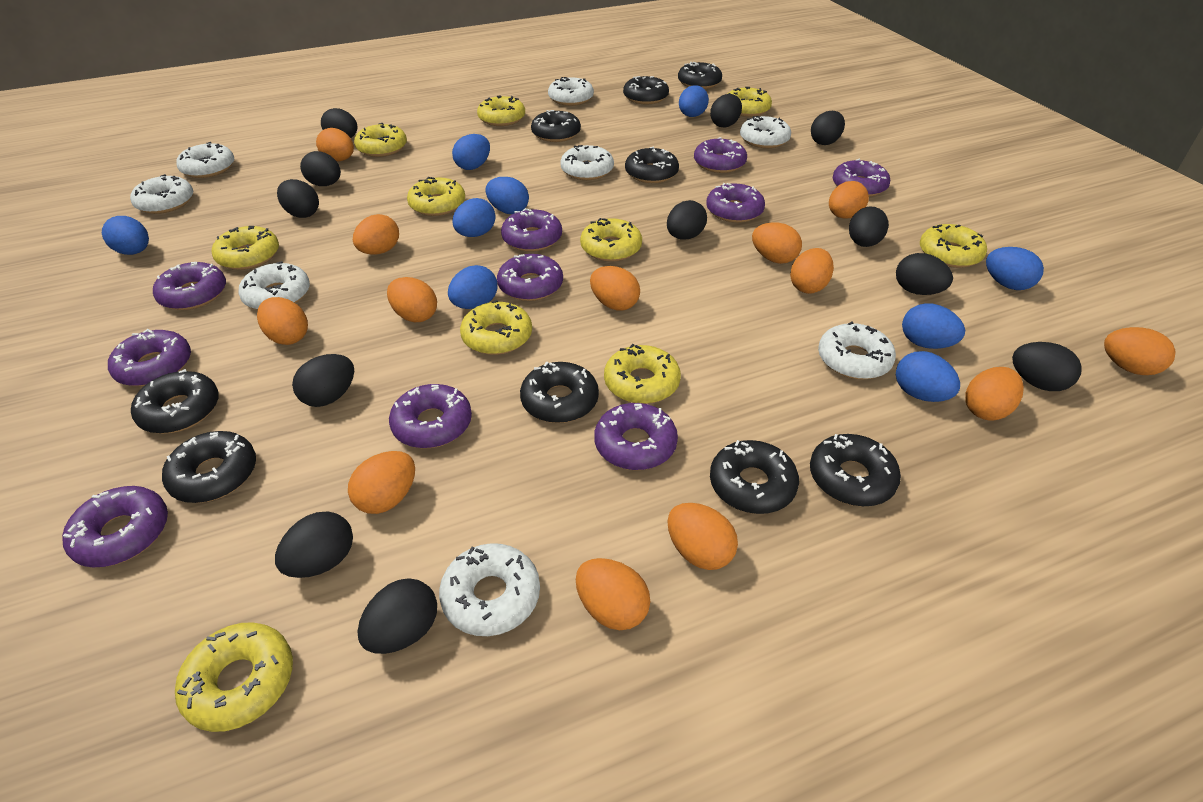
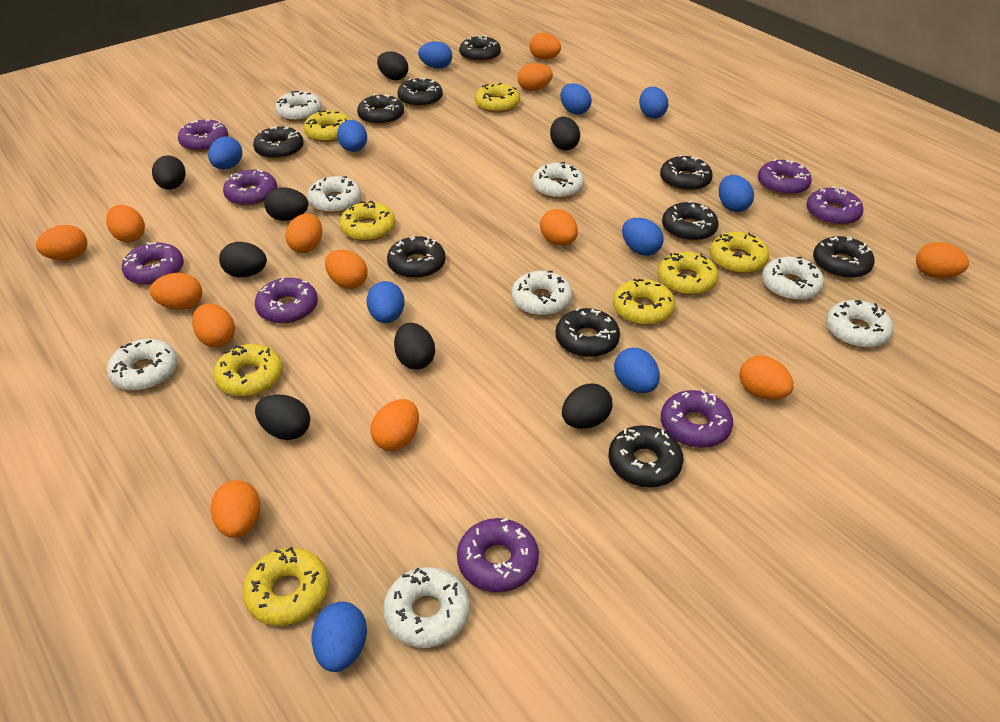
black donut: [131,369,219,434] [162,431,256,503] [520,361,599,423] [531,110,581,142] [623,76,669,104] [625,146,679,183] [678,62,722,89] [710,440,799,514] [810,434,901,506] = 9 -> [253,126,304,160] [357,94,404,125] [387,236,446,279] [398,77,443,107] [459,35,501,63] [556,307,620,357] [609,425,684,487] [660,155,713,191] [662,201,719,241] [813,236,874,279] = 10
black egg: [275,511,353,578] [277,179,319,218] [292,354,354,407] [300,151,341,186] [321,108,357,138] [358,578,437,654] [667,200,707,240] [710,94,742,127] [811,111,845,145] [849,206,889,247] [896,253,953,295] [1012,342,1082,391] = 12 -> [152,155,186,190] [219,242,267,277] [255,395,310,440] [264,187,308,221] [377,51,408,80] [394,323,435,370] [550,117,580,151] [562,383,613,429] = 8
blue egg: [102,216,149,255] [448,265,497,309] [452,134,490,170] [453,198,496,237] [485,177,529,214] [679,85,709,117] [896,351,960,402] [902,303,965,349] [986,247,1044,290] = 9 -> [208,136,242,170] [312,602,367,672] [337,120,367,152] [367,281,405,323] [418,41,452,69] [560,83,592,115] [614,348,660,393] [622,218,664,256] [639,87,668,119] [719,175,754,212] = 10
purple donut: [62,486,168,567] [108,329,191,386] [153,262,226,310] [389,384,472,448] [497,254,563,301] [501,208,562,252] [594,403,678,470] [694,137,747,173] [706,183,765,223] [833,159,890,197] = 10 -> [122,242,184,285] [178,119,228,152] [223,169,277,206] [255,278,318,324] [457,518,539,592] [661,389,733,448] [758,159,812,196] [806,186,864,226] = 8
yellow donut: [175,622,293,732] [212,226,279,270] [354,123,407,157] [407,177,465,216] [460,300,532,355] [477,95,525,126] [580,218,642,262] [604,344,681,404] [728,87,772,117] [920,224,987,268] = 10 -> [213,344,283,397] [242,547,329,626] [304,110,350,142] [339,200,395,241] [475,83,520,113] [613,279,675,325] [658,251,718,295] [710,232,769,274] = 8

